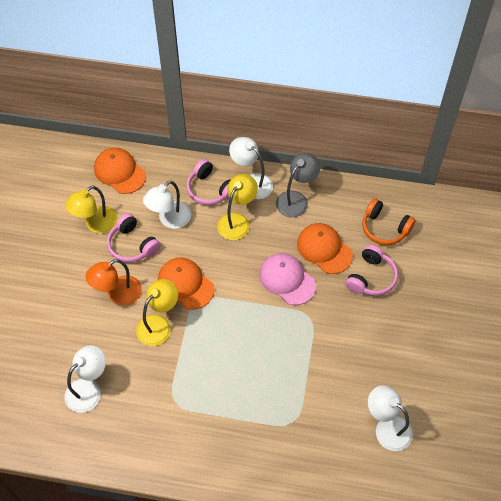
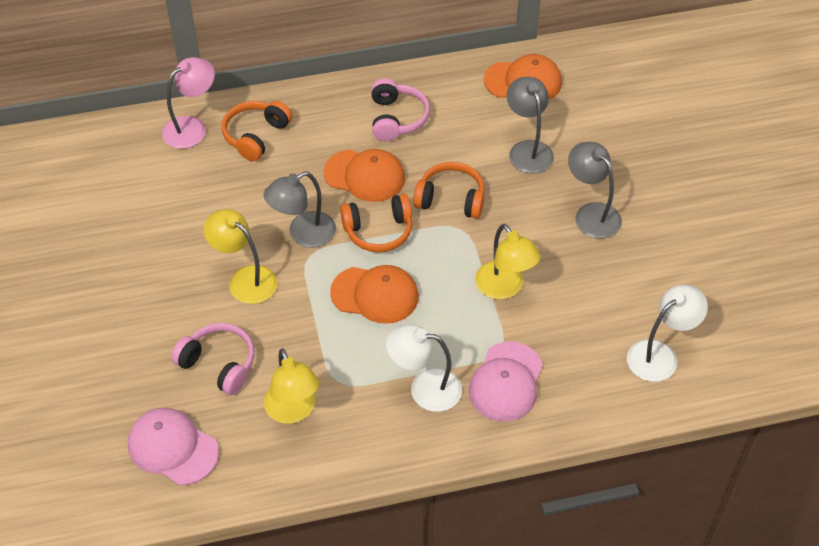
grey lamp: [276,153,320,218] = 1 -> [264,172,336,248] [507,77,554,174] [568,142,622,239] = 3
orange headphones: [362,198,416,245] = 1 -> [222,101,292,161] [340,194,412,252] [413,162,485,219] = 3
orange lamp: [85,259,142,306] = 1 -> none = 0
pink cap: [259,253,316,305] = 1 -> [128,408,219,485] [469,342,543,422] = 2
pink headphones: [107,213,160,262] [186,159,231,205] [345,245,398,296] = 3 -> [171,323,255,395] [371,78,430,141] = 2
pink lamp: none = 0 -> [162,57,215,149] = 1
white lamp: [64,345,106,413] [143,181,191,229] [229,137,273,199] [368,385,413,451] = 4 -> [386,324,462,412] [627,285,708,382] = 2

